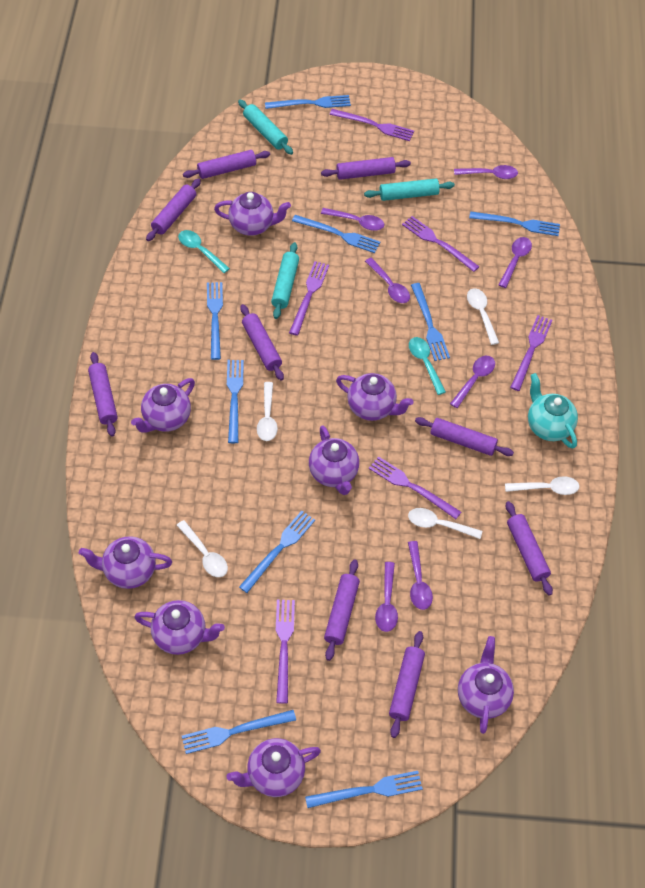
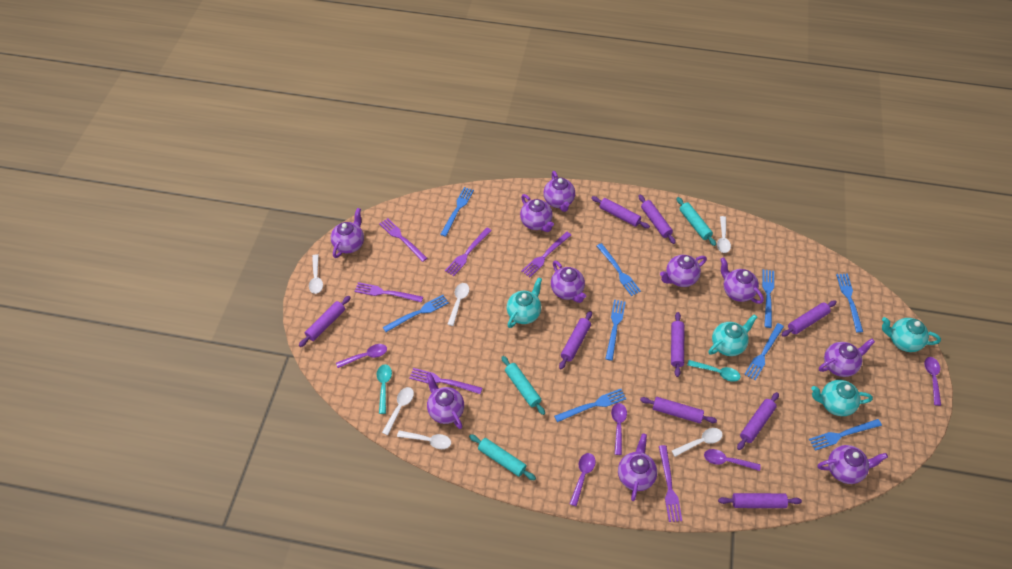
purple spoon: [321,208,384,231] [365,258,410,303] [375,562,398,632] [408,541,433,610] [450,356,495,408] [454,165,518,179] [498,237,532,288] = 7 -> [336,344,387,368] [570,453,596,507] [611,403,627,455] [704,449,761,471] [924,357,941,406] = 5
purple teapot: [79,536,172,589] [131,378,195,433] [134,600,225,655] [214,192,291,236] [227,738,321,797] [309,425,359,495] [336,373,413,421] [458,636,514,734] = 8 -> [331,208,364,258] [426,373,464,429] [520,194,554,232] [543,171,575,212] [551,261,586,303] [618,433,657,501] [660,255,707,287] [720,257,764,304] [818,445,888,484] [819,339,875,377] = 10
turquoise teapot: [528,373,578,448] = 1 -> [507,277,542,328] [709,314,757,356] [811,380,873,416] [882,317,941,352] = 4
white spoon: [176,520,228,577] [257,382,278,441] [408,508,482,539] [467,288,499,345] [505,476,579,495] = 5 -> [309,254,323,294] [382,387,414,435] [397,430,451,449] [447,283,469,326] [672,428,723,457] [717,216,731,253] = 6

